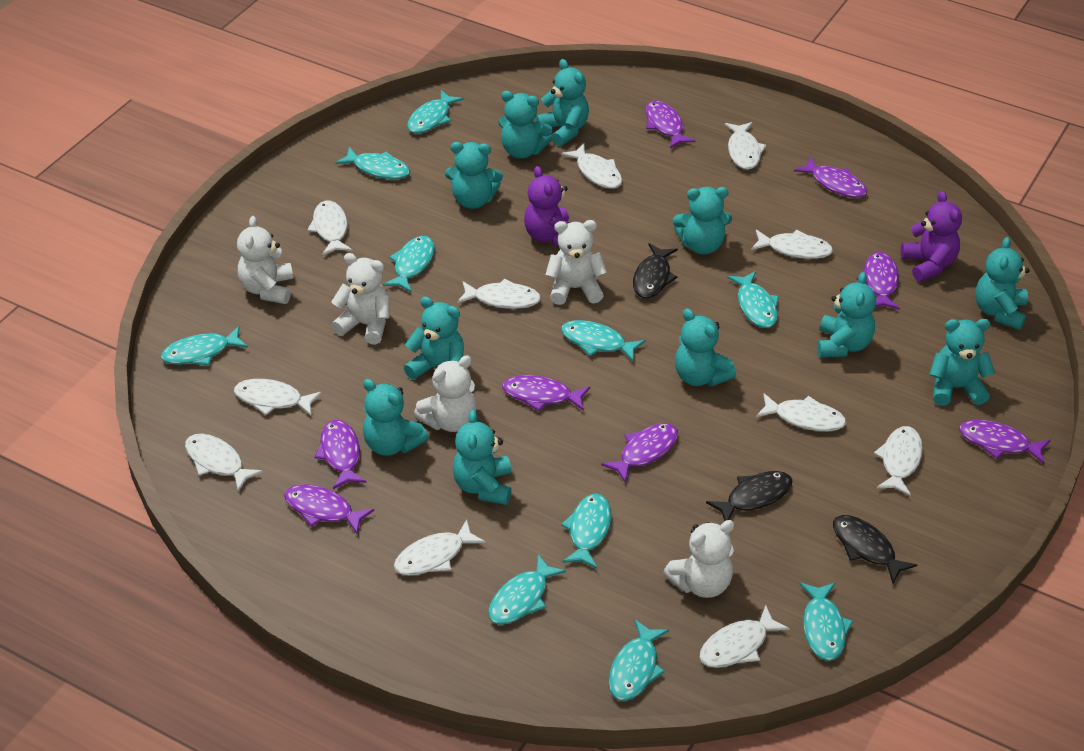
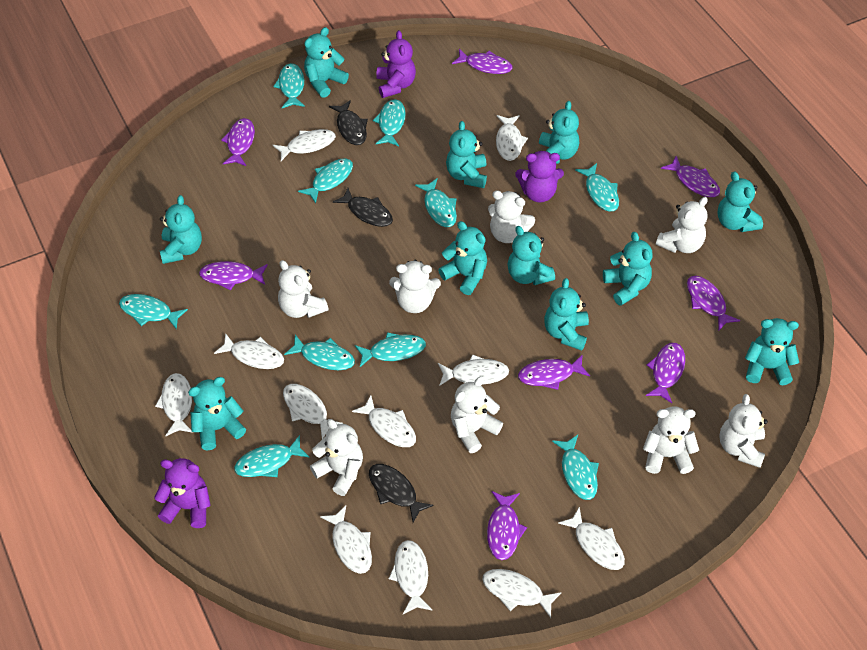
purple teddy bear: [524,166,569,246] [901,191,962,282] = 2 -> [154,458,211,528] [376,30,416,98] [515,151,564,202] = 3
white teddy bear: [237,216,293,304] [331,253,390,345] [414,355,477,432] [545,220,607,305] [663,520,734,598] = 5 -> [278,260,328,318] [310,419,363,496] [389,260,441,313] [451,376,503,453] [488,190,535,243] [643,406,699,474] [656,197,708,253] [719,394,768,468] = 8

